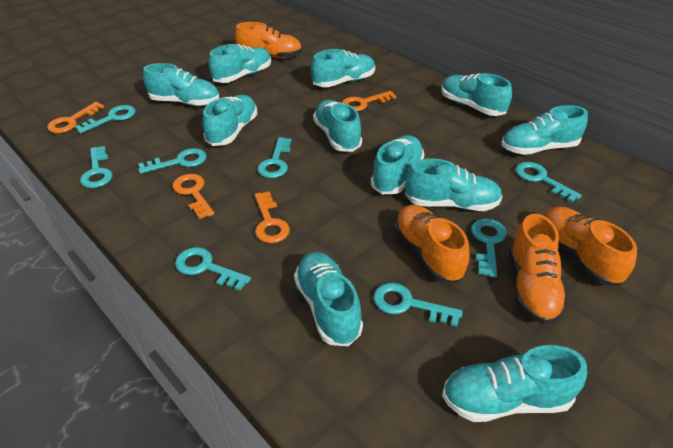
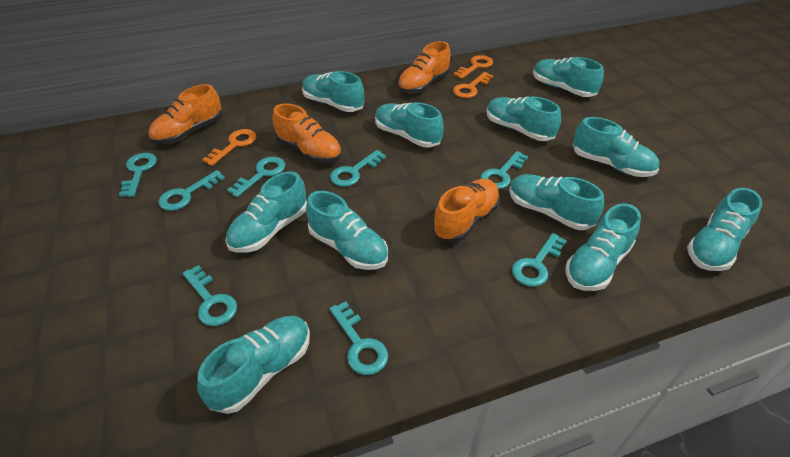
orange key: [47,102,104,133] [173,174,214,219] [255,191,290,243] [342,91,396,111] = 4 -> [202,129,256,166] [453,55,493,79] [453,72,493,98] = 3

